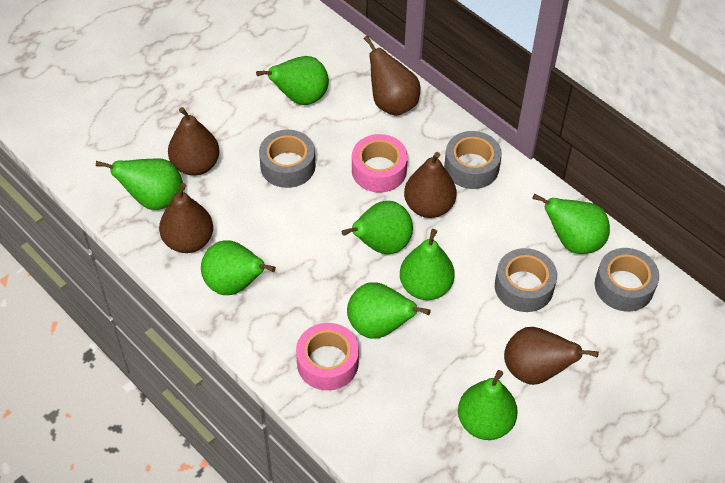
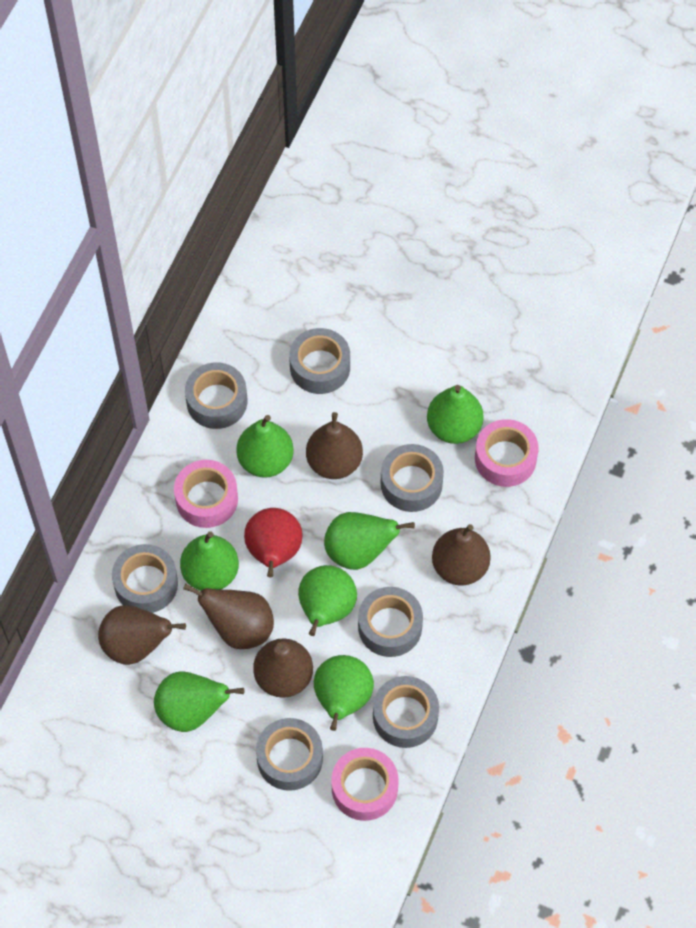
green pear: [96,158,183,210] [201,240,276,295] [256,56,329,105] [342,201,413,254] [347,283,430,339] [400,229,455,300] [458,370,518,440] [533,194,610,254] = 8 -> [154,671,245,732] [180,531,239,591] [237,415,293,478] [298,565,357,636] [314,655,374,731] [324,512,415,570] [427,385,484,444] = 7
grey tape: [259,130,315,188] [444,131,502,189] [495,248,557,312] [595,248,659,311] = 4 -> [112,544,178,613] [185,362,247,429] [256,718,323,791] [289,328,350,394] [358,587,423,657] [373,676,439,748] [381,444,444,512] = 7
pink tape: [296,323,359,390] [352,134,408,193] = 2 -> [174,460,238,528] [331,748,399,821] [475,419,539,487] = 3
red pear: none = 0 -> [244,508,303,577] = 1

